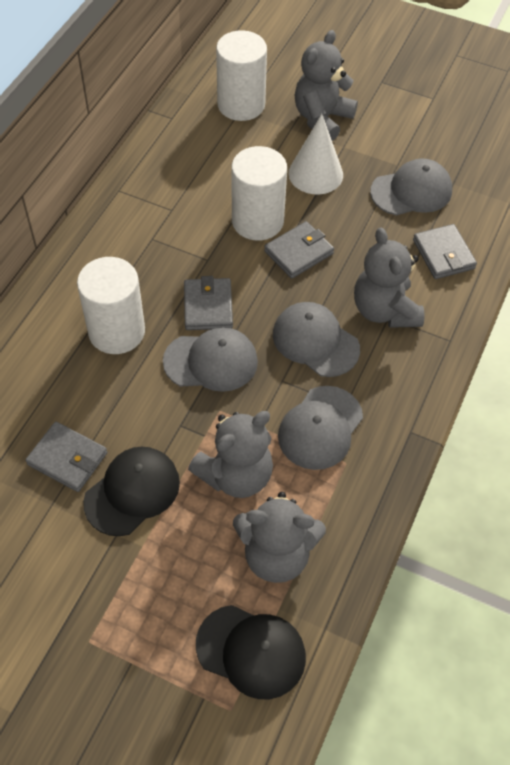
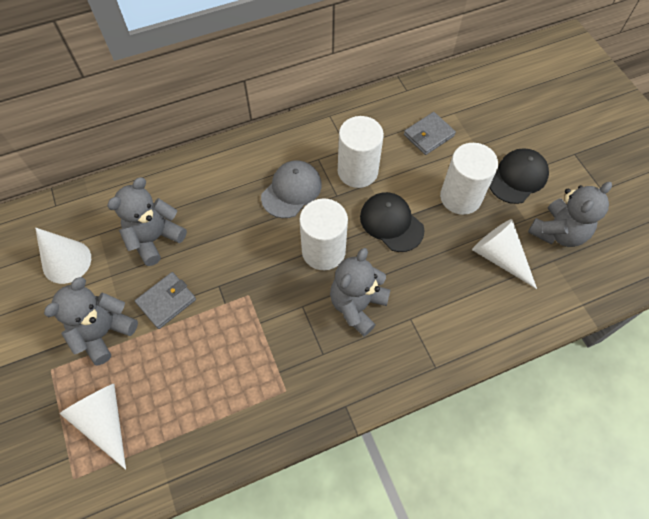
grey cap: [163,327,258,392] [273,302,360,377] [278,386,363,470] [370,158,452,215] = 4 -> [261,160,322,218] = 1
grey wallet: [25,422,107,492] [184,276,233,330] [264,221,334,279] [413,224,477,279] = 4 -> [135,272,196,329] [404,112,456,155] = 2
white cone: [289,114,343,195] = 1 -> [35,228,91,284] [59,384,126,470] [472,219,537,289] = 3

